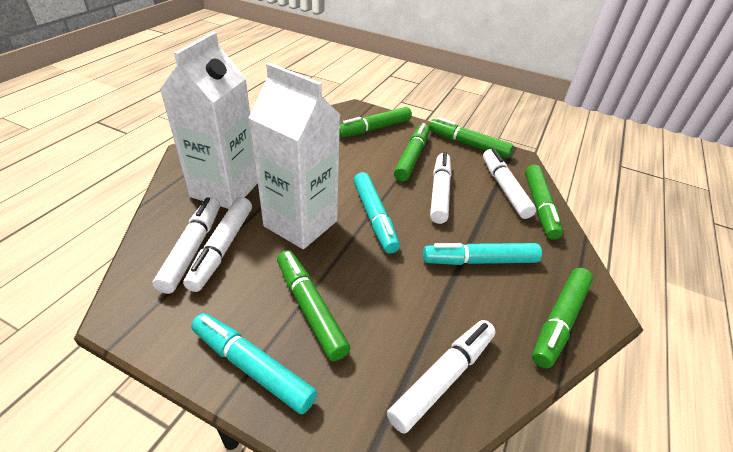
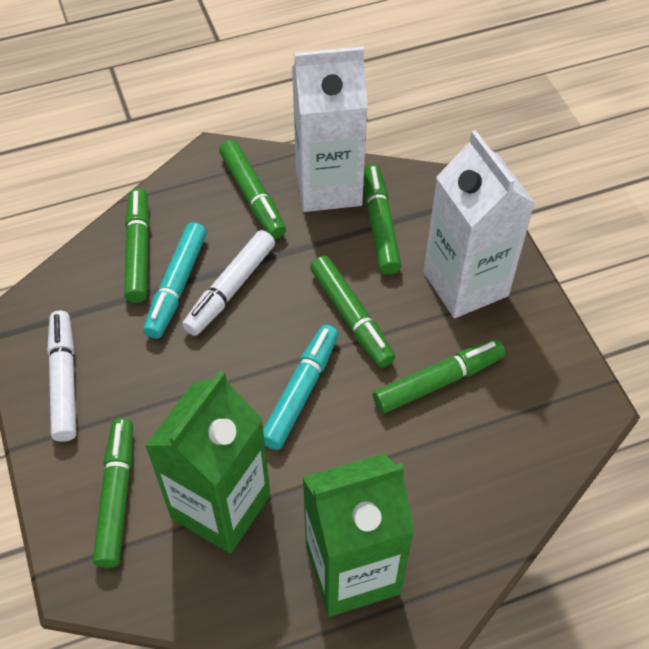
green carton: none = 0 -> [145,370,271,554] [302,453,414,617] = 2
turquoise marker: [191,313,317,414] [354,172,400,254] [423,243,542,265] = 3 -> [143,222,207,339] [263,325,339,450] = 2
white marker: [153,197,220,294] [183,197,252,292] [387,320,496,434] [430,152,452,224] [483,149,536,219] = 5 -> [47,311,77,442] [182,230,275,336] = 2

